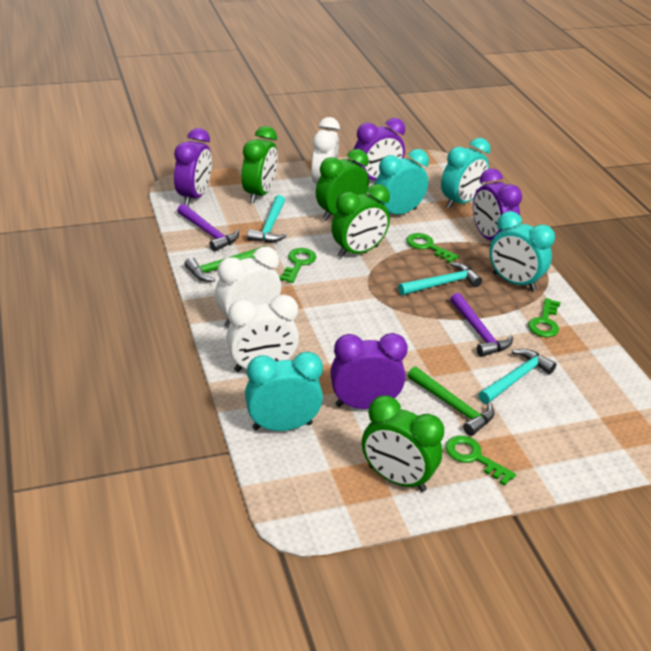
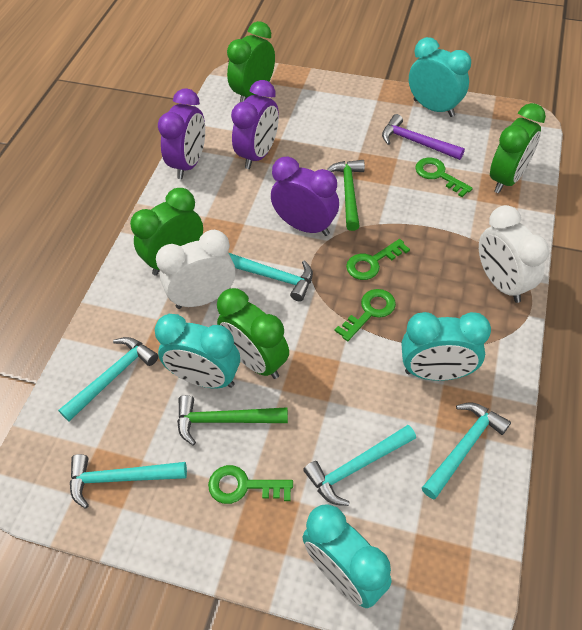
purple clock: [174,128,212,206] [330,333,408,409] [353,118,405,180] [473,169,522,241] = 4 -> [158,89,205,179] [231,80,279,169] [271,157,339,236] = 3
purple hammer: [177,204,239,252] [450,293,513,357] = 2 -> [382,114,465,160] = 1
turquoise hammer: [247,195,287,243] [398,262,482,295] [479,349,557,404] = 3 -> [58,337,158,421] [70,454,187,509] [229,253,313,302] [303,425,416,506] [422,403,511,499] = 5
white clock: [215,247,281,328] [226,295,299,372] [311,117,340,184] = 3 -> [156,230,235,309] [479,205,549,303] = 2

